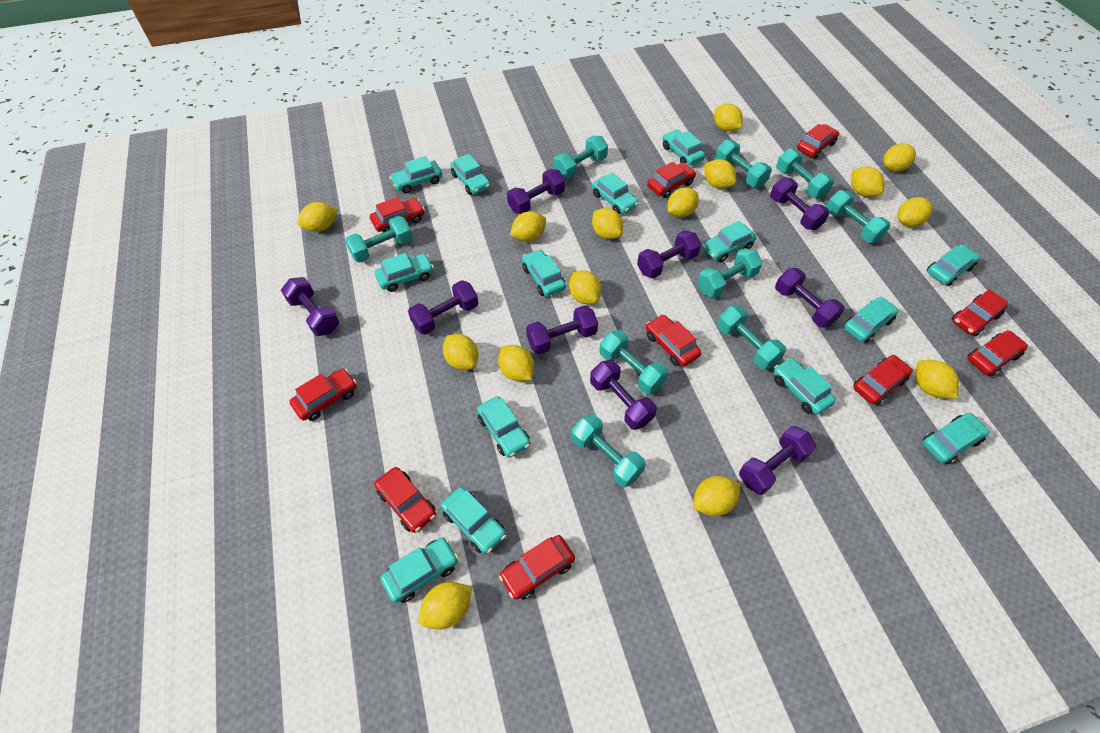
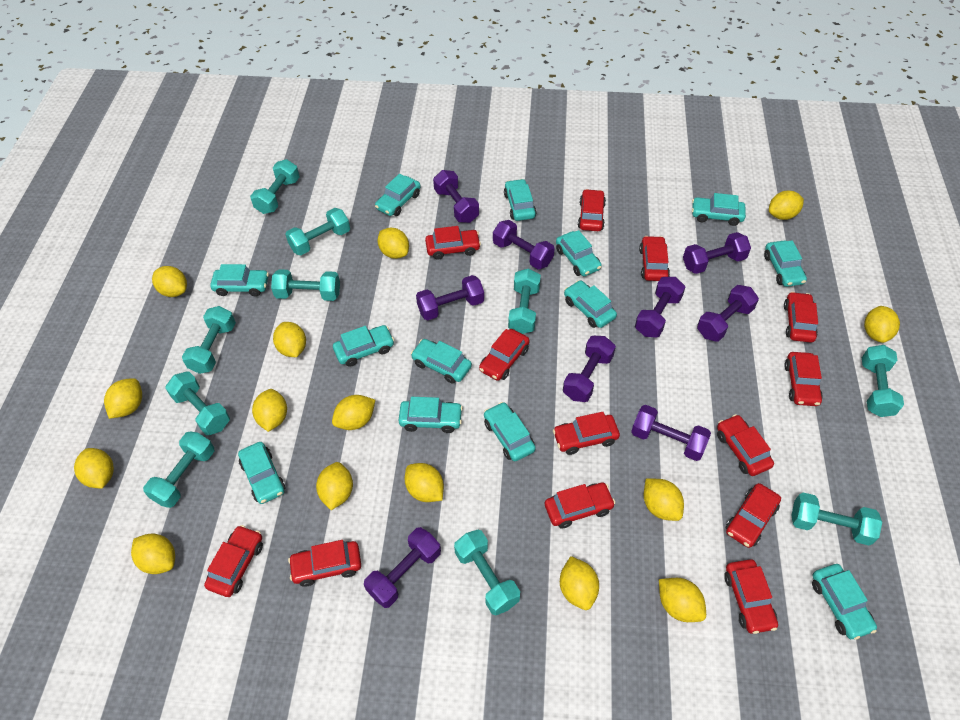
red car: [289,368,357,421] [370,197,425,233] [374,467,436,533] [499,535,575,600] [646,314,701,367] [647,162,696,198] [797,124,839,159] [853,355,913,405] [952,289,1008,336] [967,330,1028,377] = 10 -> [204,525,263,597] [288,540,361,587] [425,226,481,260] [479,329,530,381] [545,483,615,529] [553,412,620,455] [578,189,606,231] [639,236,670,281] [717,414,774,476] [724,559,778,634] [726,483,781,548] [784,292,818,342] [784,352,823,406] = 13
turquoise car: [375,253,434,292] [380,537,459,603] [389,156,442,194] [441,487,506,554] [450,154,491,195] [477,396,530,458] [522,249,566,297] [592,172,639,214] [662,130,705,166] [702,221,756,262] [773,357,836,415] [844,297,899,343] [923,413,990,464] [927,245,980,286] = 14 -> [210,264,269,297] [238,442,286,504] [333,325,394,367] [375,174,421,216] [398,397,463,433] [411,339,472,384] [484,402,536,461] [504,179,536,221] [556,230,602,276] [564,280,617,328] [692,193,746,226] [764,240,807,287] [812,564,877,640] = 13
turquoise dumbbell: [345,216,413,263] [554,136,608,179] [571,414,646,487] [599,330,668,394] [697,248,763,298] [715,140,772,188] [717,305,786,370] [776,148,834,199] [826,190,891,243] = 9 -> [143,432,214,508] [165,372,230,435] [182,306,236,374] [250,159,300,214] [271,269,340,301] [285,208,350,255] [454,530,520,615] [508,268,541,334] [791,492,882,545] [862,345,904,417] = 10

